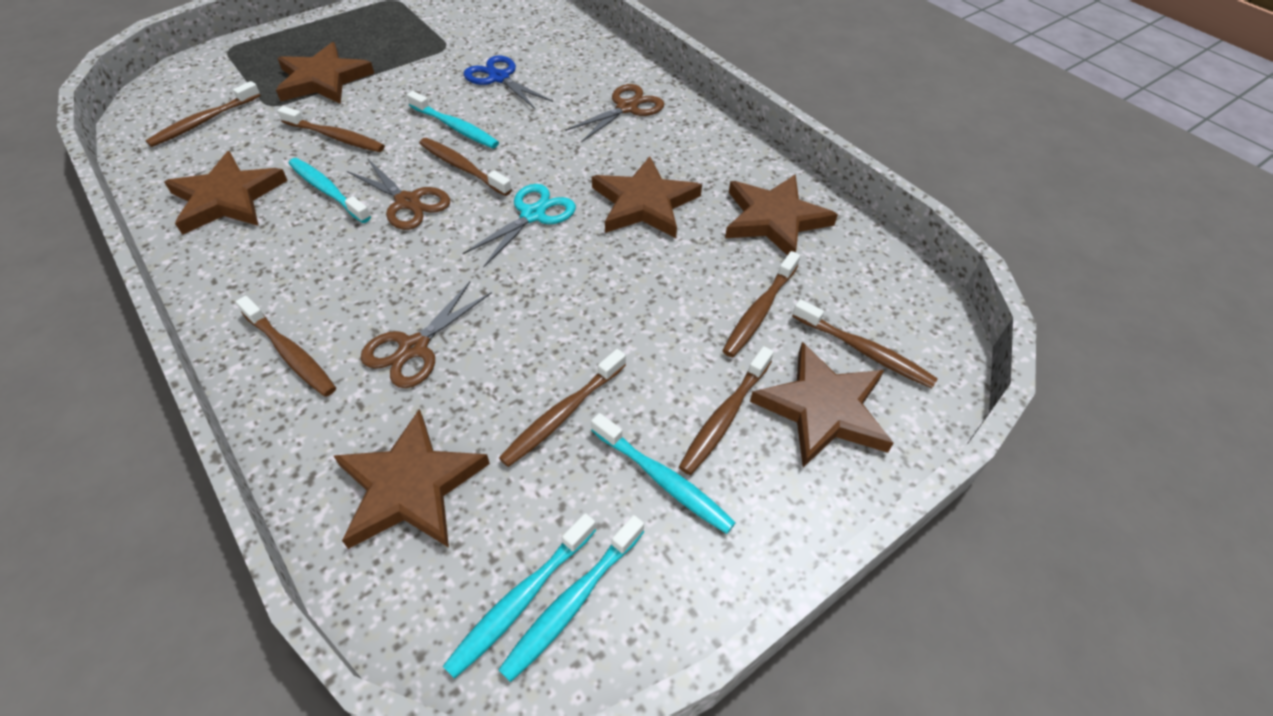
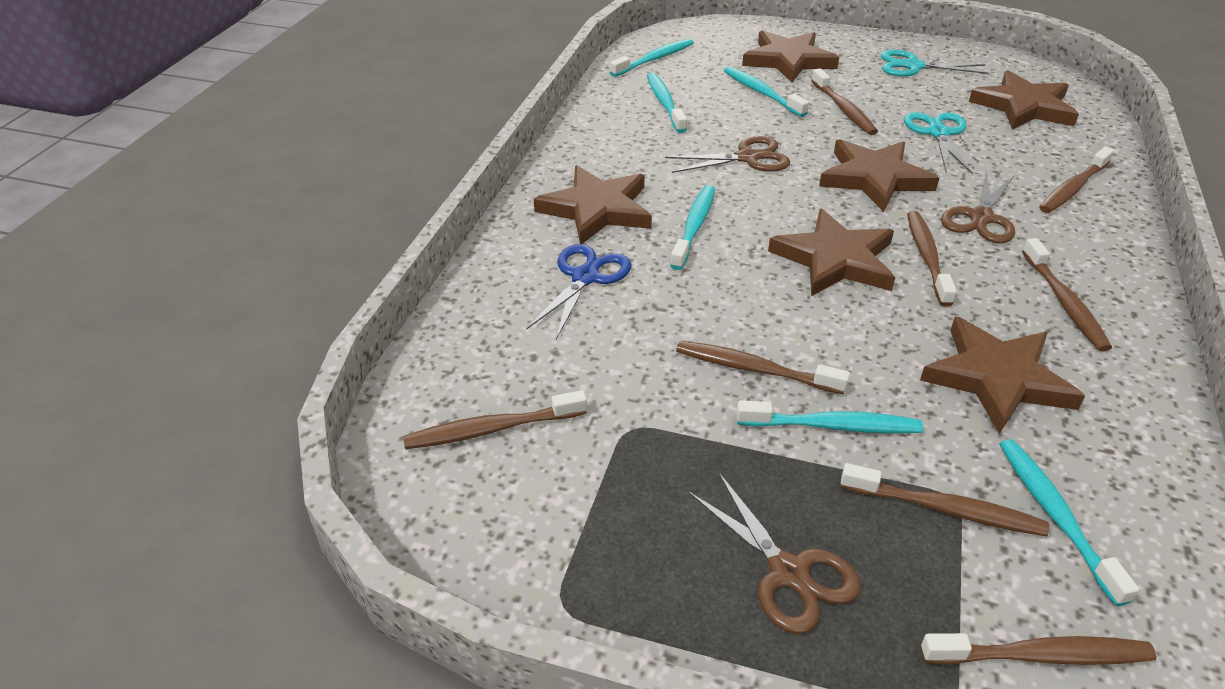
turquoise scissors: [463,184,576,268] = 1 -> [881,49,989,77] [904,112,973,175] = 2
turquoise toothbrush: [289,158,371,223] [407,91,499,148] [443,513,596,679] [498,515,644,682] [591,413,736,534] = 5 -> [610,39,694,77] [647,73,687,133] [670,185,715,270] [724,67,809,117] [737,400,923,434] [999,439,1139,606] = 6

